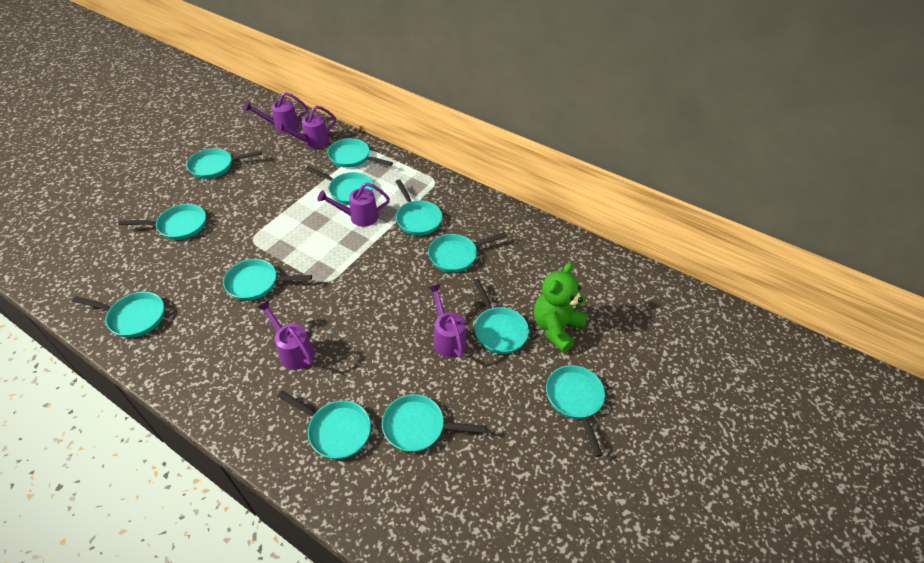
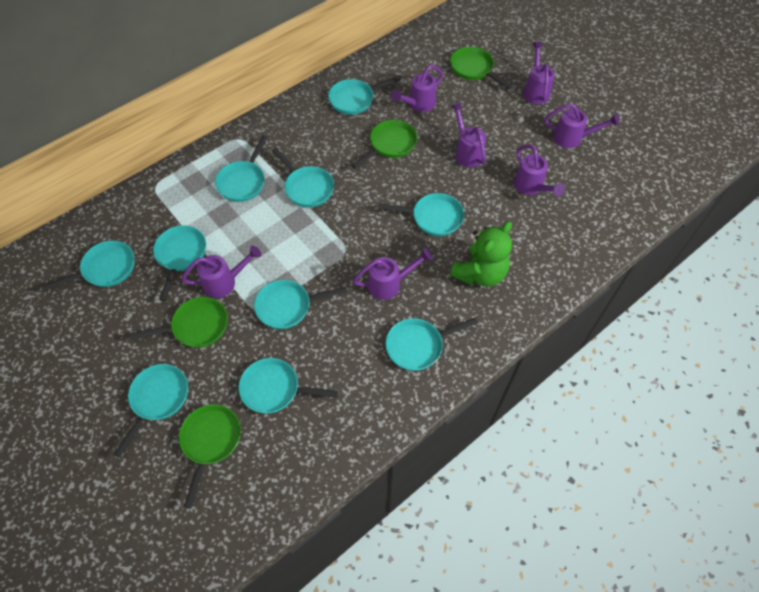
green pan: none = 0 -> [130,297,228,348] [179,404,241,509] [351,120,417,169] [450,47,513,89] = 4
purple watering can: [244,92,307,133] [256,300,314,370] [276,105,336,148] [318,182,390,227] [428,284,466,358] = 5 -> [181,246,261,298] [353,248,433,300] [391,65,443,112] [451,103,486,167] [514,145,565,196] [523,42,555,104] [545,103,619,148] = 7
turquoise pan: [72,292,164,338] [119,204,206,240] [186,148,262,179] [223,259,312,301] [277,391,371,459] [305,166,374,205] [327,138,393,168] [382,394,487,452] [395,179,442,235] [428,232,507,273] [473,279,529,354] [546,365,605,457] = 12 -> [41,240,134,291] [114,364,188,457] [153,225,206,301] [215,135,268,202] [239,358,338,414] [254,280,347,329] [271,147,334,208] [328,76,401,115] [378,193,464,236] [386,317,478,371] = 10

